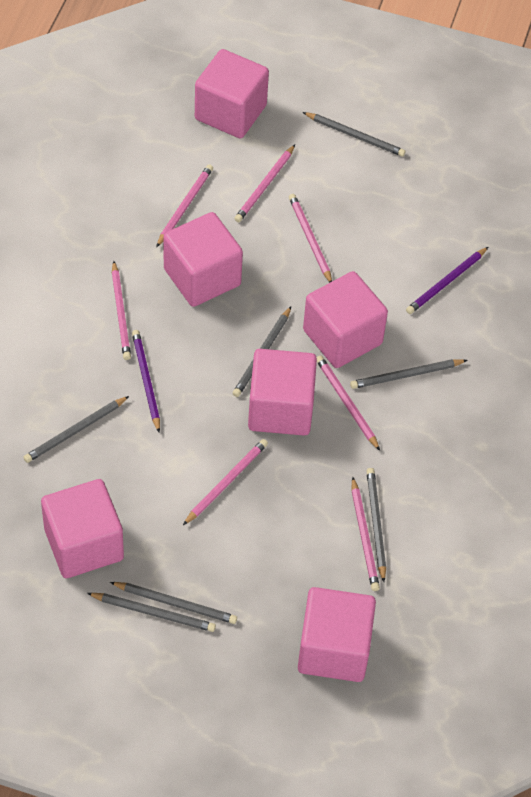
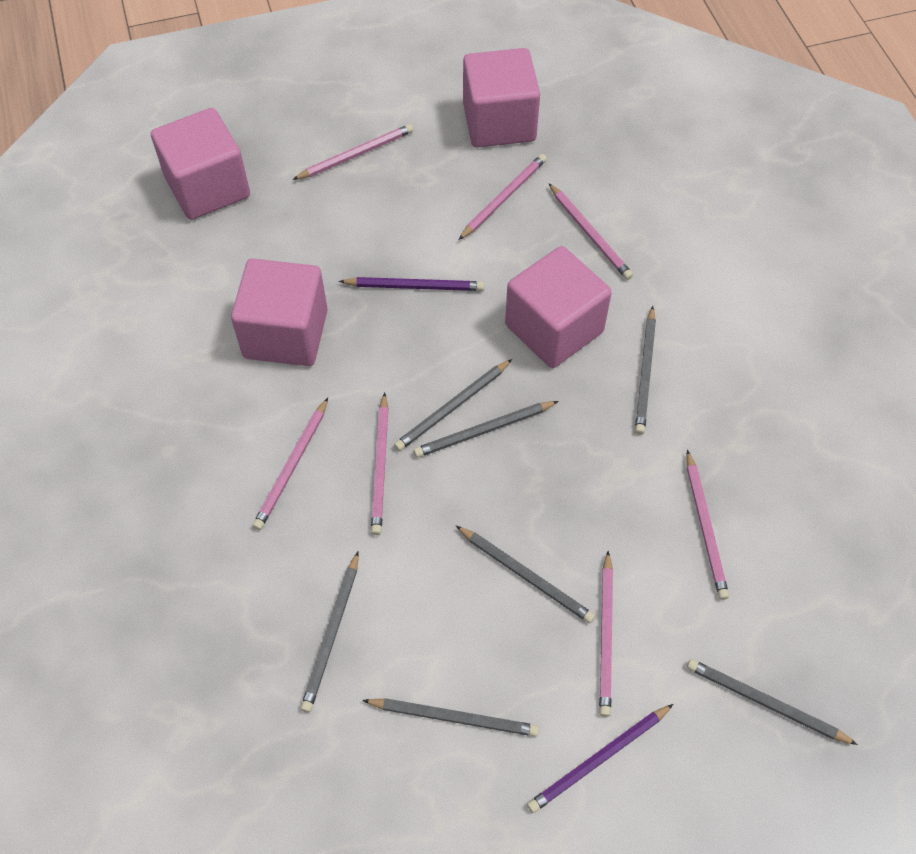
pink cube: [41,479,124,578] [163,212,243,307] [195,49,269,139] [248,349,317,436] [298,587,376,682] [303,271,388,368] = 6 -> [151,108,250,220] [231,259,328,366] [463,48,540,148] [505,246,612,368] = 4

